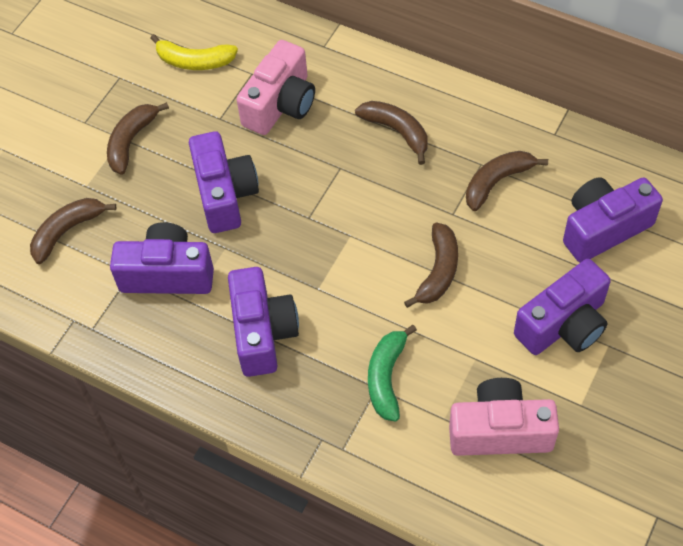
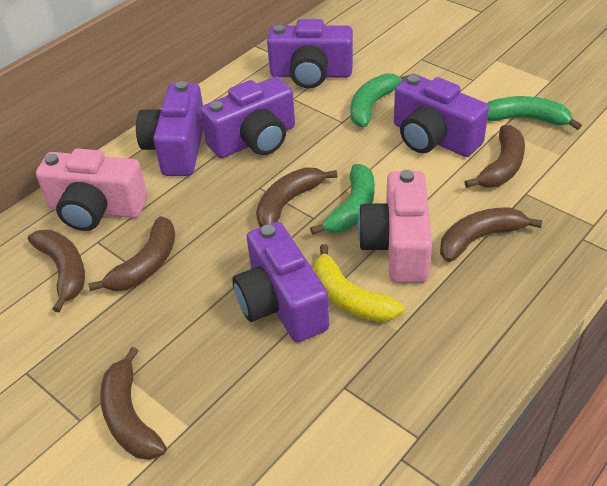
brown banana: [30,198,116,264] [107,102,169,175] [355,101,428,165] [404,223,458,308] [466,151,548,211] = 5 -> [28,230,85,312] [88,216,175,291] [100,347,167,460] [256,167,337,227] [440,207,543,262] [465,125,525,188] = 6
green banana: [368,325,417,422] = 1 -> [310,164,375,235] [351,73,409,127] [487,96,582,130] = 3

